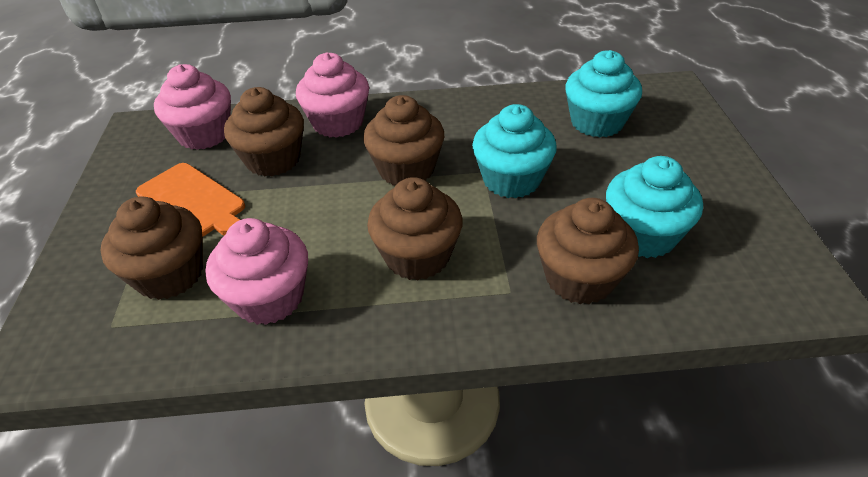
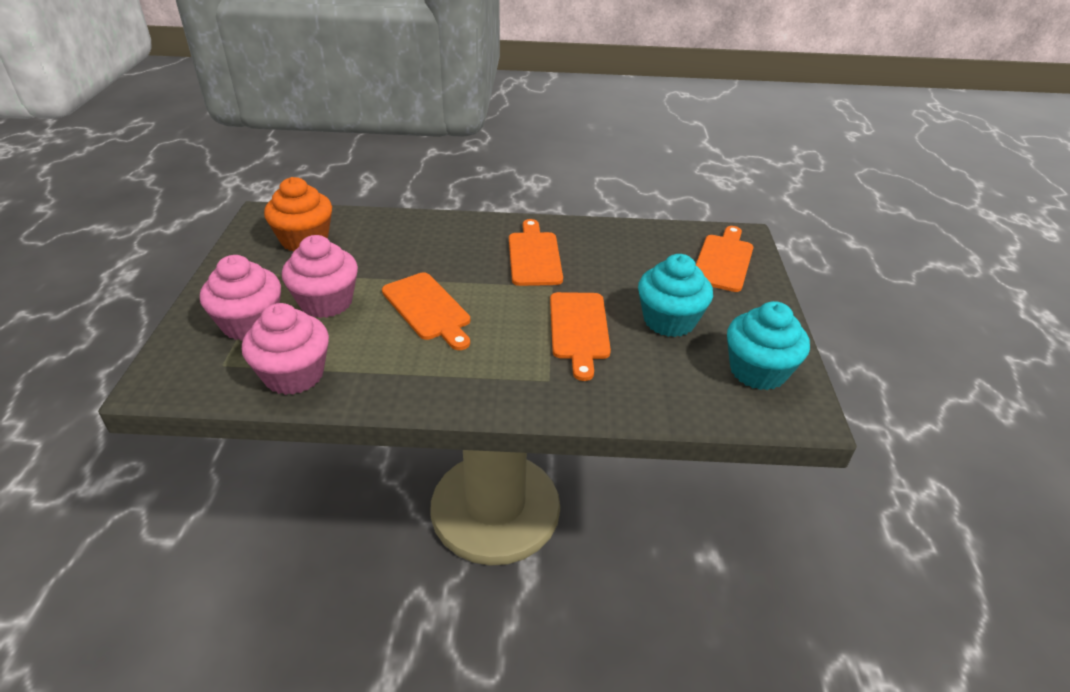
brown cupcake: [100,196,203,300] [224,87,304,177] [363,95,444,185] [367,177,463,280] [537,198,639,304] = 5 -> none = 0
orange cupcake: none = 0 -> [264,177,332,252] = 1
orange cutting board: [136,163,245,236] = 1 -> [382,272,470,350] [509,219,563,286] [550,292,611,381] [696,226,754,292] = 4
turquoise cupcake: [472,104,557,198] [565,50,642,138] [606,156,703,258] = 3 -> [638,254,713,337] [727,301,810,390] = 2

